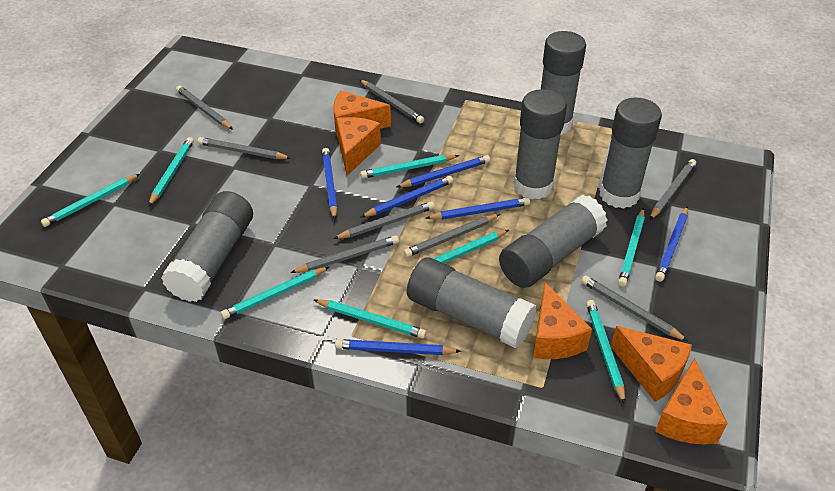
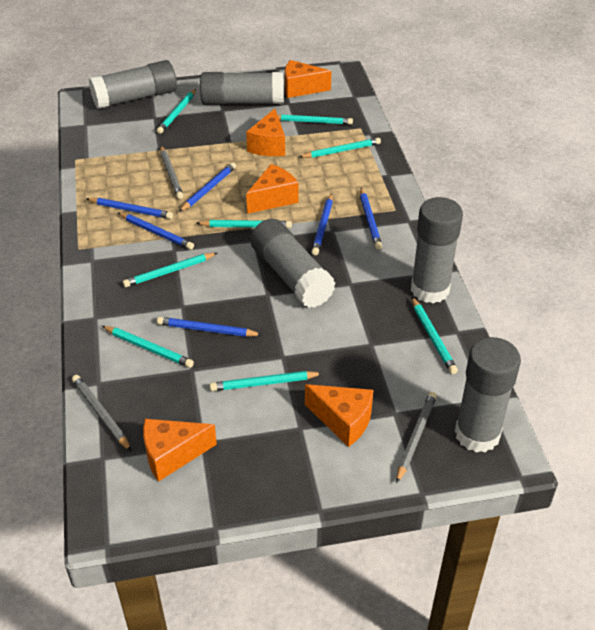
grey glue stick: [161,191,253,302] [407,257,537,348] [499,195,607,288] [513,89,567,199] [541,31,586,135] [600,98,662,209] = 6 -> [89,60,177,109] [200,72,284,105] [250,219,336,308] [411,197,463,303] [455,337,521,453] = 5
grey pencil: [176,85,233,130] [197,137,291,159] [290,235,399,273] [333,201,435,239] [359,79,424,124] [403,214,500,257] [581,275,688,341] [649,159,696,220] = 8 -> [72,375,132,452] [160,146,184,199] [396,392,437,484] = 3

